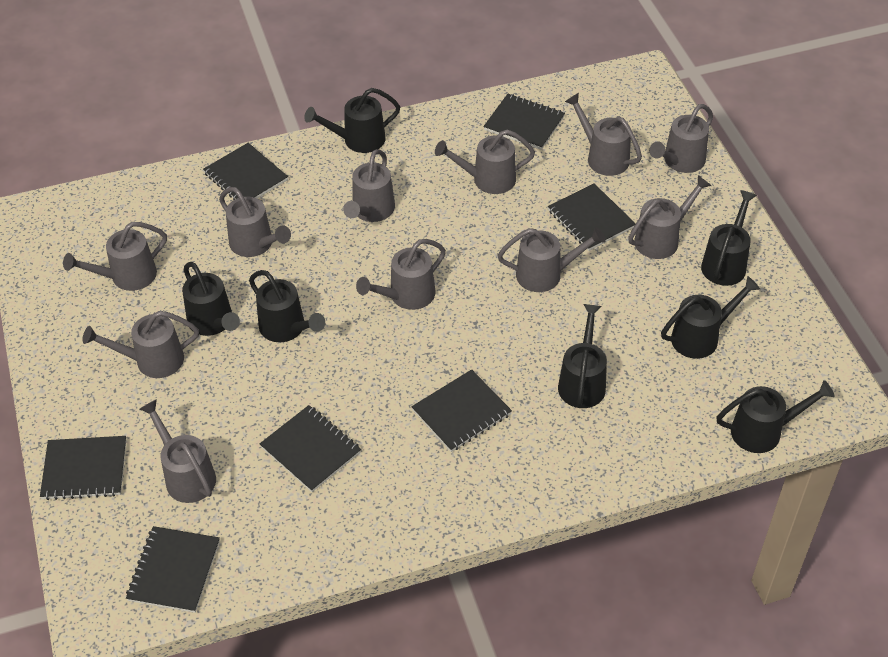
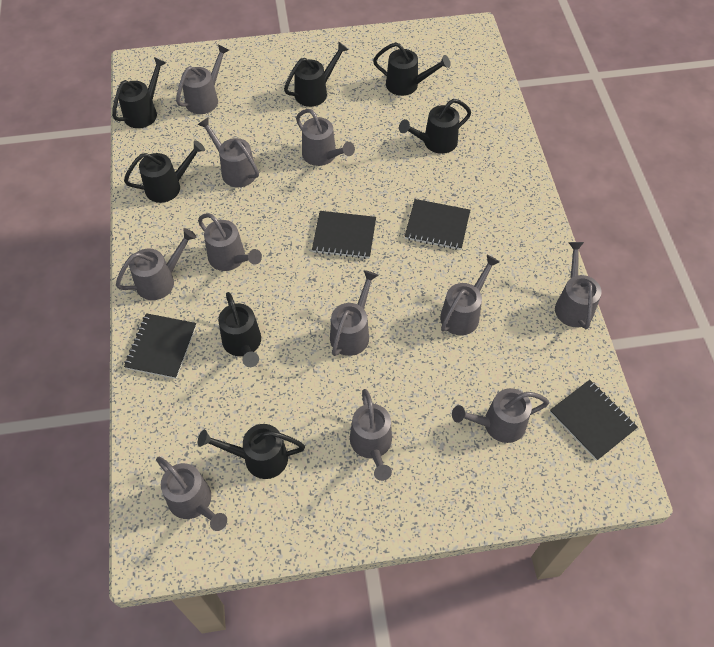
black notebook: [40,436,126,500] [126,526,220,613] [203,143,288,200] [260,405,361,492] [411,369,512,452] [483,94,565,150] [548,183,636,251] = 7 -> [124,313,196,379] [312,211,376,259] [404,199,470,250] [550,380,638,461] = 4

